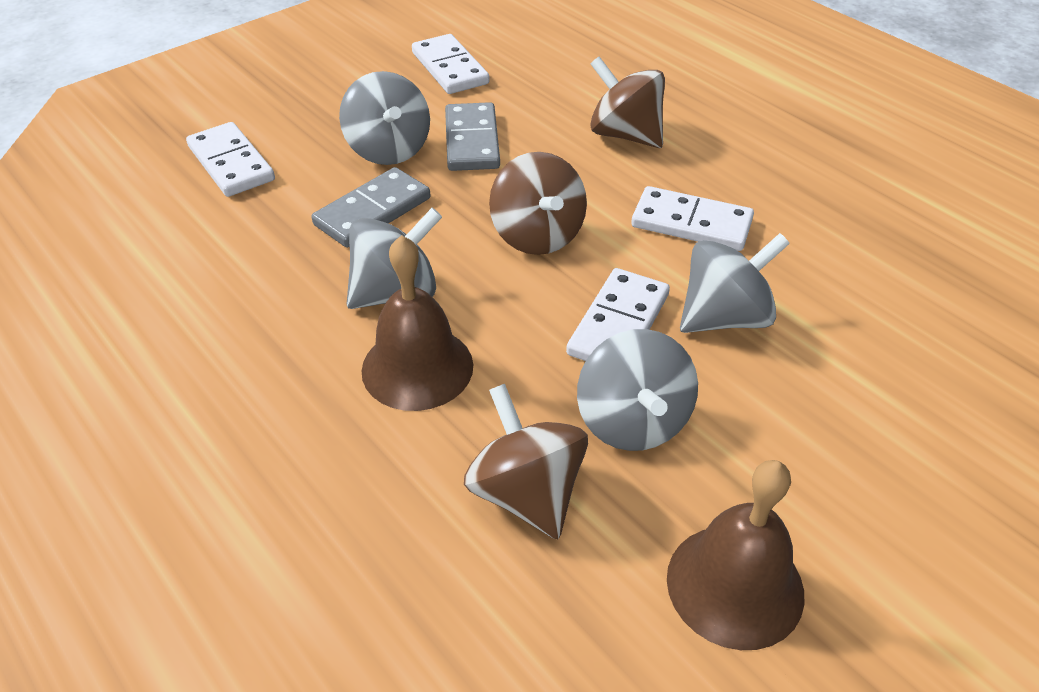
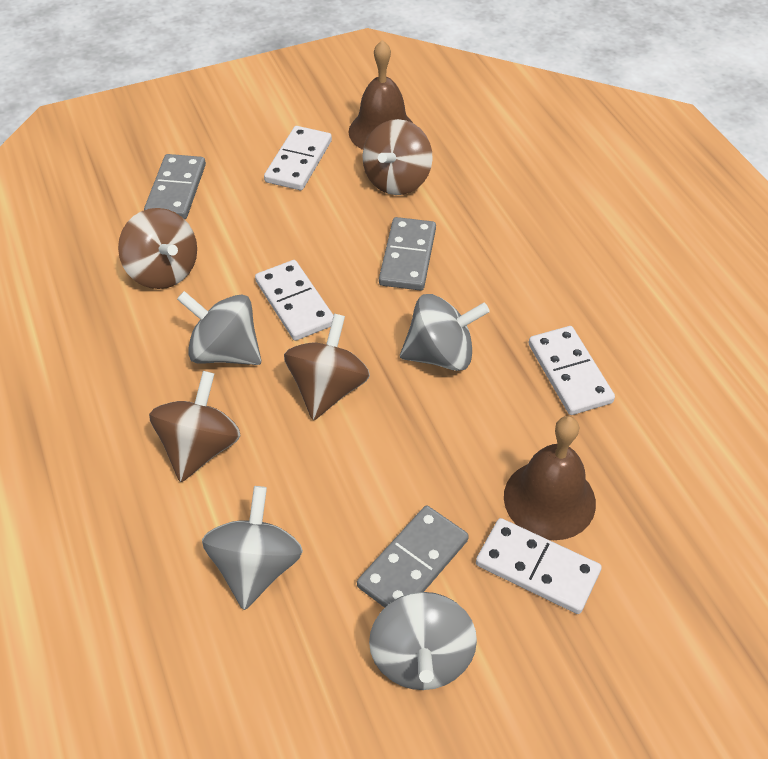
brown spinning top: [464,384,588,539] [489,152,587,255] [590,56,665,148] = 3 -> [118,208,197,289] [149,371,241,482] [284,314,370,420] [363,119,433,195] = 4
grey domino: [312,167,431,248] [445,102,500,171] = 2 -> [144,154,206,219] [357,506,469,608] [379,217,436,291] = 3

